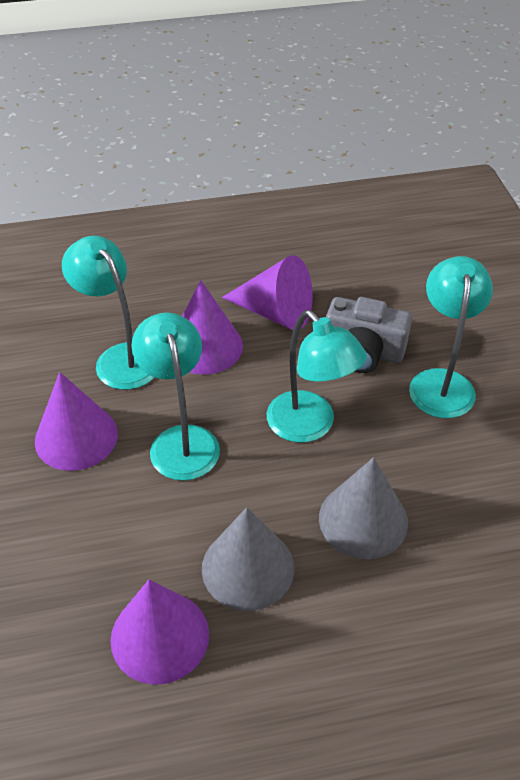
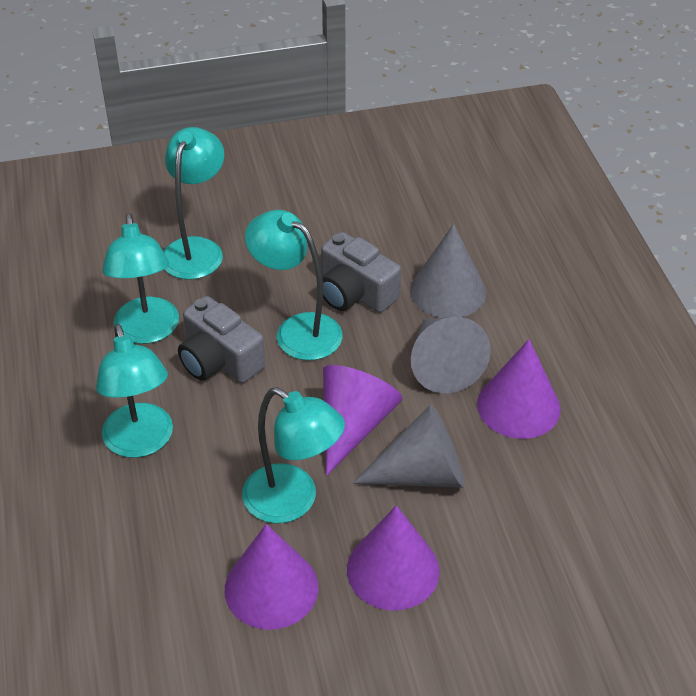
grey camera: [326,297,412,373] = 1 -> [178,296,265,383] [321,232,401,313] = 2
grey cone: [202,507,294,611] [319,457,408,559] = 2 -> [353,405,465,488] [410,224,486,318] [411,317,491,393] = 3
turquoise lamp: [62,236,154,390] [131,312,220,481] [267,310,367,443] [409,256,493,418] = 4 -> [96,324,173,458] [102,213,179,344] [163,127,224,280] [242,387,345,523] [245,210,343,360] = 5

